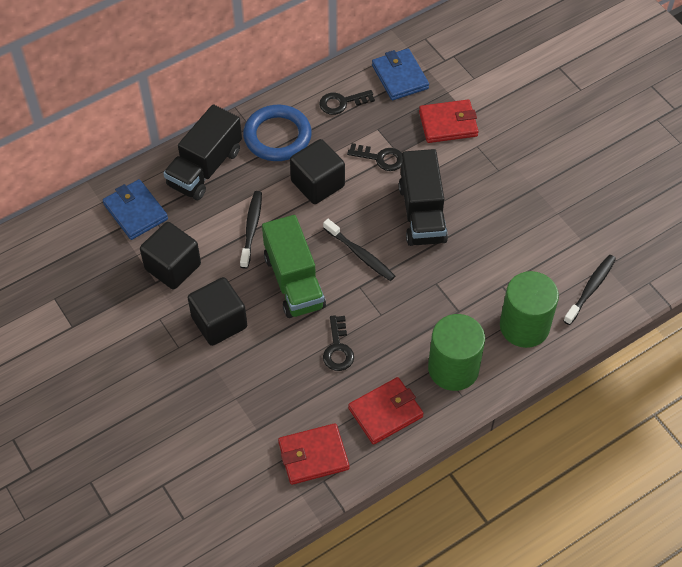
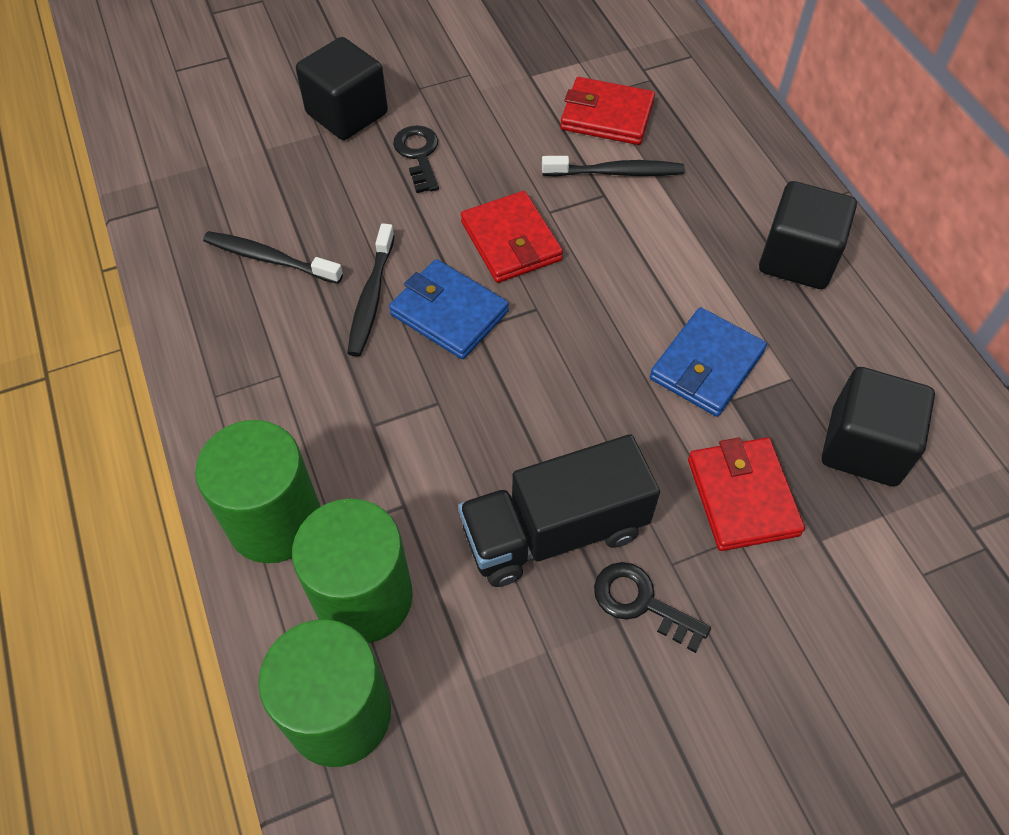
black key: [319,90,375,115] [323,315,354,371] [347,143,402,171] = 3 -> [393,125,439,193] [594,562,711,653] = 2
black truck: [163,104,242,200] [399,149,448,246] = 2 -> [459,434,660,587] = 1
blue ring: [243,105,312,161] = 1 -> none = 0
green cylinder: [428,314,485,391] [500,271,559,348] = 2 -> [195,420,320,563] [258,619,391,767] [292,499,413,643] = 3
green truck: [262,215,326,318] = 1 -> none = 0

